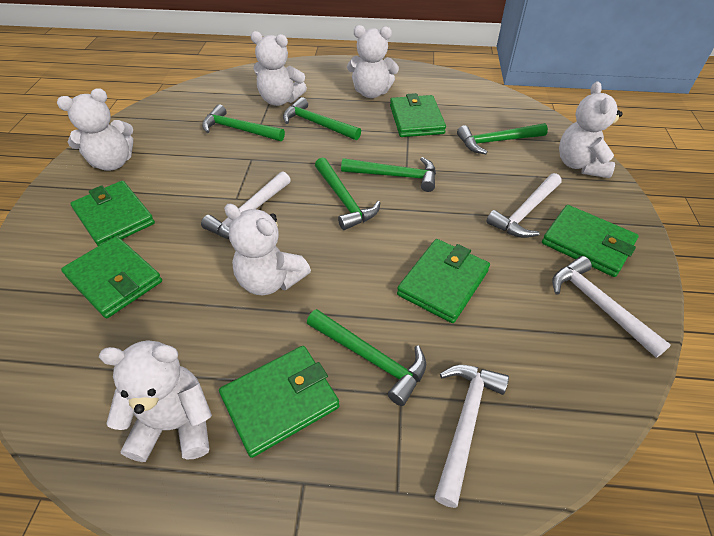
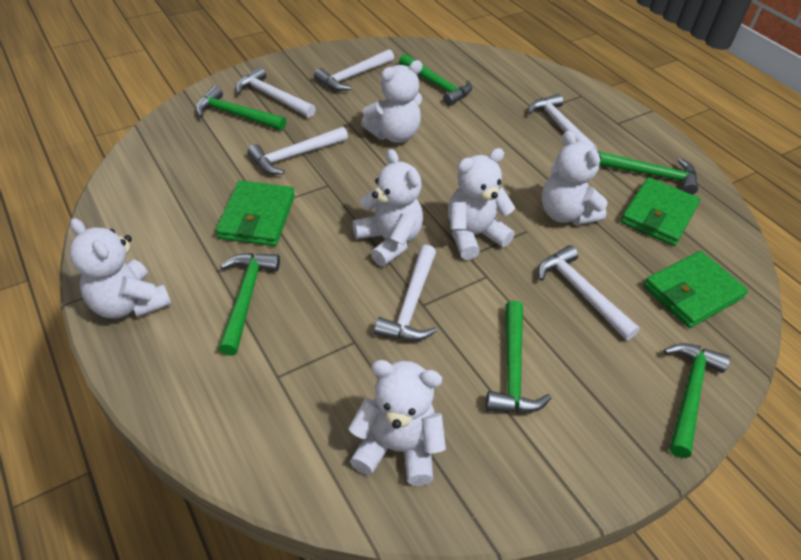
green wallet: [61,236,162,318] [70,181,155,246] [219,346,340,458] [390,93,446,137] [397,239,490,323] [542,205,639,277] = 6 -> [216,180,295,246] [620,177,700,246] [643,251,748,328] = 3
white hammer: [201,171,291,239] [434,365,509,508] [486,173,562,238] [552,256,671,358] = 4 -> [236,67,316,118] [247,127,348,175] [314,49,394,91] [374,245,437,341] [528,94,598,151] [538,245,640,340] = 6

